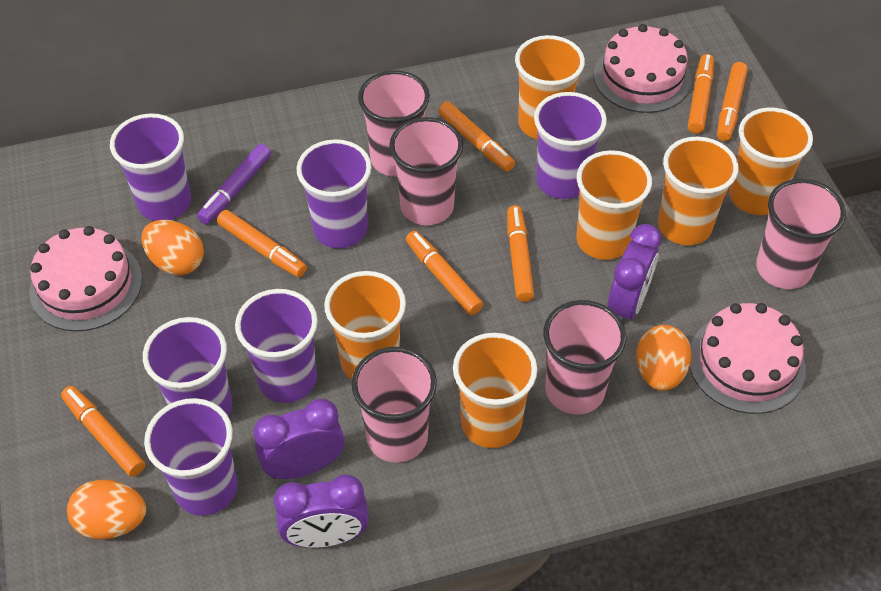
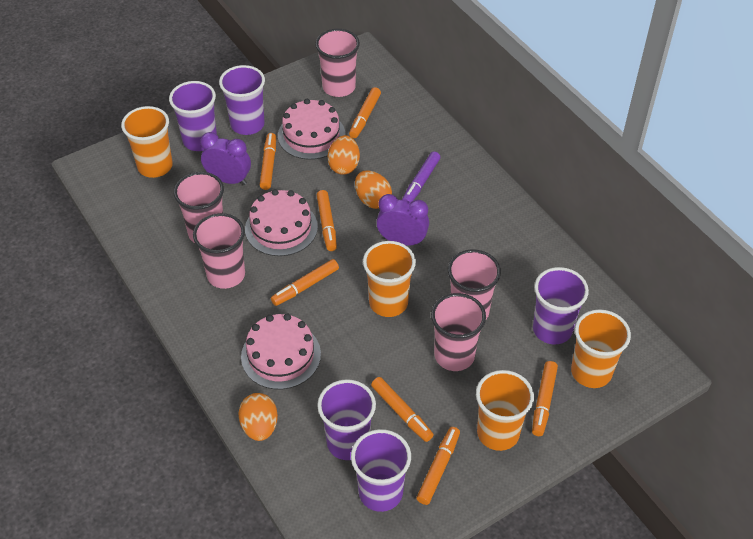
orange cup: [324,271,406,379] [453,333,537,448] [515,35,585,139] [576,150,652,260] [658,136,738,245] [729,108,813,215] = 6 -> [121,106,173,178] [363,241,416,317] [476,370,534,451] [571,309,631,388] = 4
purple clock: [253,399,345,479] [274,475,369,548] [608,224,661,322] = 3 -> [200,132,251,185] [376,194,429,246] = 2
purple cup: [110,113,191,221] [143,317,232,416] [144,398,238,516] [235,289,318,403] [296,139,372,248] [534,92,607,199] = 6 -> [169,81,217,151] [219,65,265,135] [317,379,376,460] [351,429,411,512] [533,267,589,344] = 5

